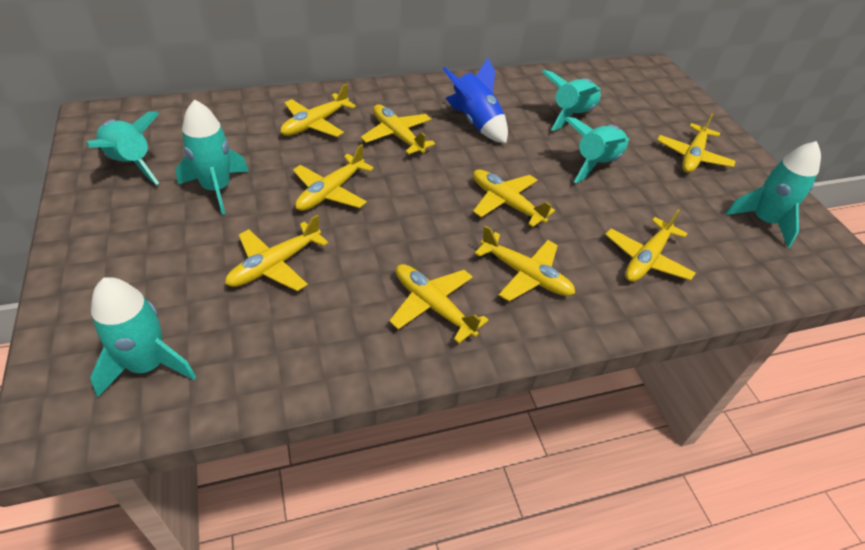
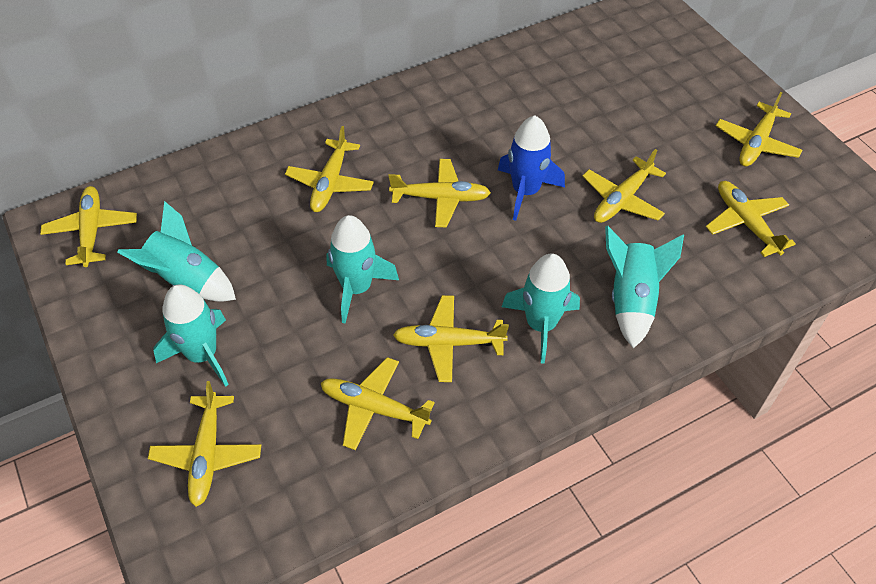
turquoise rocket: [87,111,159,185] [90,277,196,397] [176,100,249,215] [542,70,601,131] [565,117,630,183] [725,141,821,248] = 6 -> [117,201,236,302] [153,284,229,387] [326,215,399,324] [502,253,580,363] [605,226,684,349] = 5

